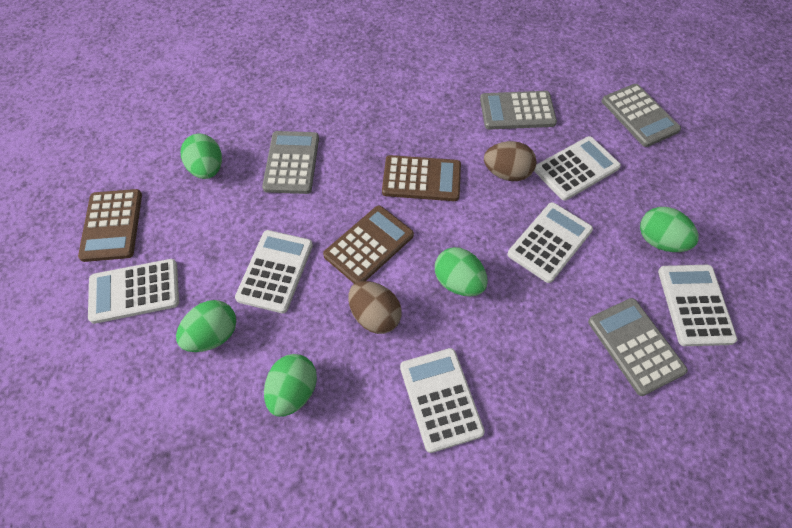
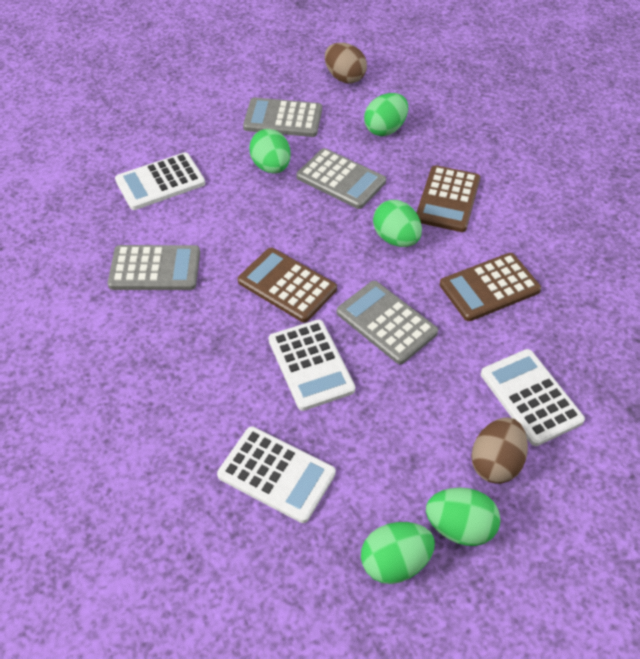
white calculator: [88,259,179,324] [235,230,313,313] [400,348,485,453] [507,202,593,283] [534,136,621,201] [658,265,737,346] = 6 -> [115,152,205,210] [217,426,336,523] [268,319,355,411] [481,349,585,446] = 4

